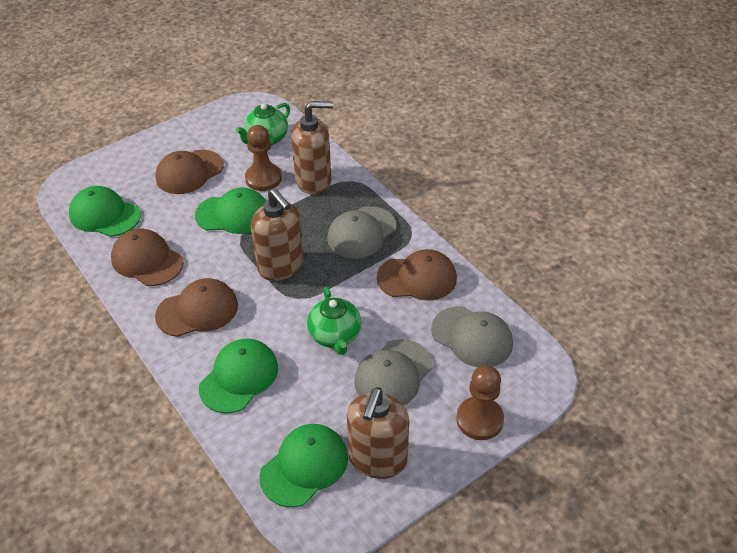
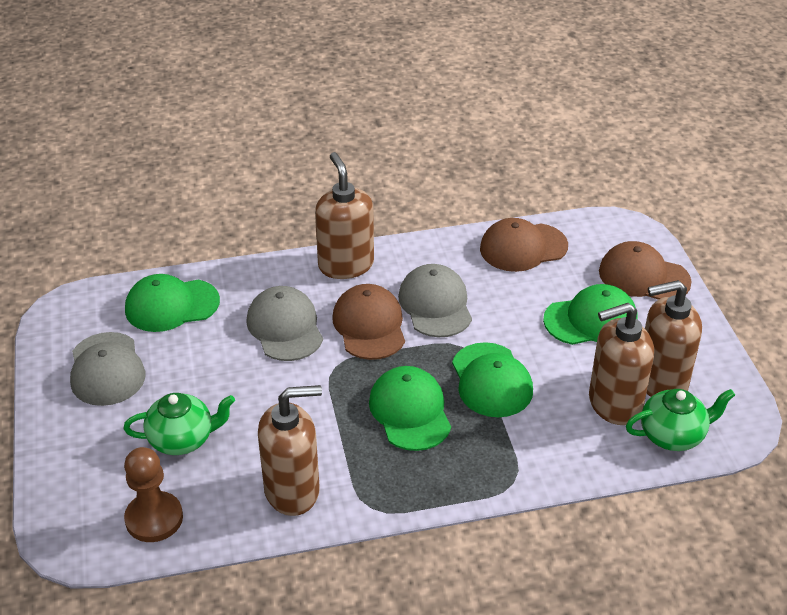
brown cap: [111,229,184,286] [155,278,238,337] [156,150,224,194] [377,249,457,301] = 4 -> [332,284,405,360] [480,218,568,272] [599,241,692,300] = 3
brown pawn: [245,125,282,191] [456,365,504,440] = 2 -> [124,447,183,542] = 1
brown soap dispenser: [251,189,304,281] [291,101,333,195] [347,387,409,479] = 3 -> [258,385,322,516] [315,152,374,279] [589,303,654,425] [645,280,702,397] = 4

